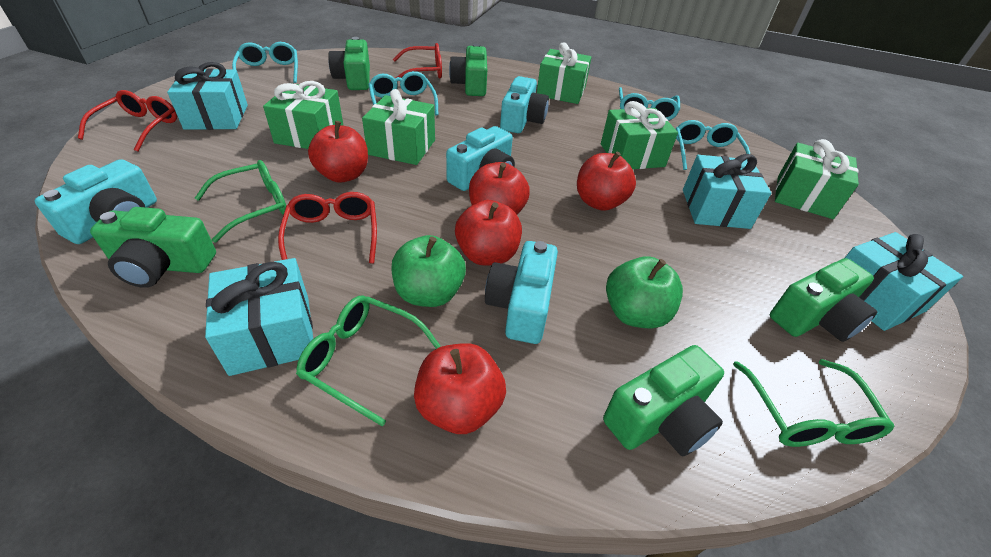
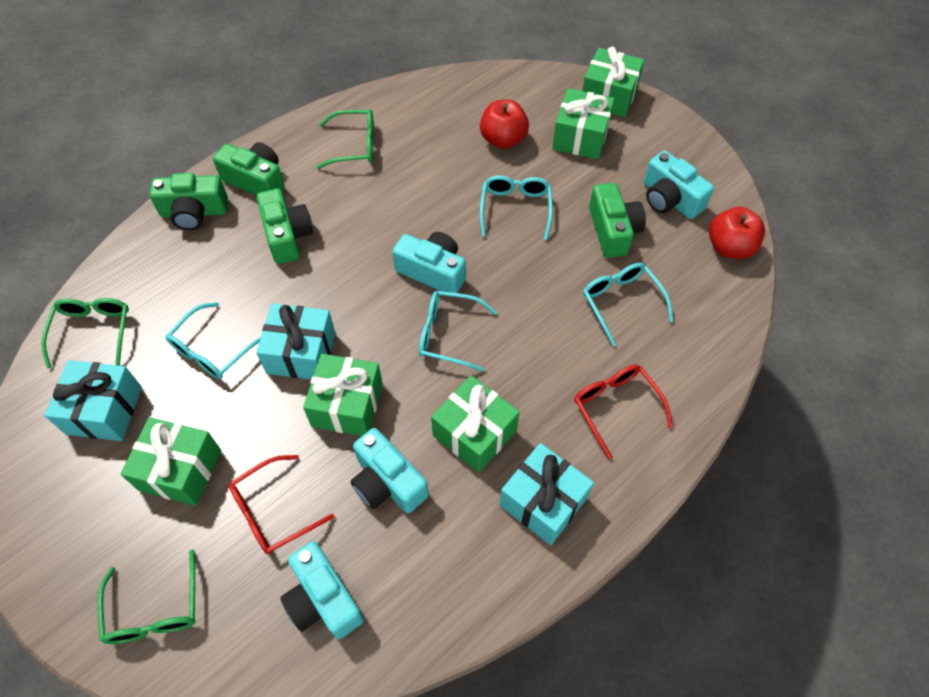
green apple: [391,235,466,307] [606,256,683,328] = 2 -> none = 0
green camera: [90,207,216,288] [328,37,370,90] [449,44,487,96] [603,345,724,456] [770,258,877,342] = 5 -> [149,173,228,230] [213,142,285,196] [257,188,313,264] [589,183,646,258] = 4
red apple: [308,121,368,183] [414,343,506,434] [455,200,522,265] [469,162,530,214] [577,151,636,211] = 5 -> [480,100,529,149] [709,207,765,259] = 2
red glasses: [78,90,177,152] [278,192,377,264] [393,43,442,78] = 3 -> [229,455,334,554] [574,365,673,460] = 2
turquoise gift: [167,62,248,130] [205,258,313,376] [683,154,771,229] [845,232,963,331] = 4 -> [44,360,142,441] [256,303,335,379] [500,443,594,545] = 3

